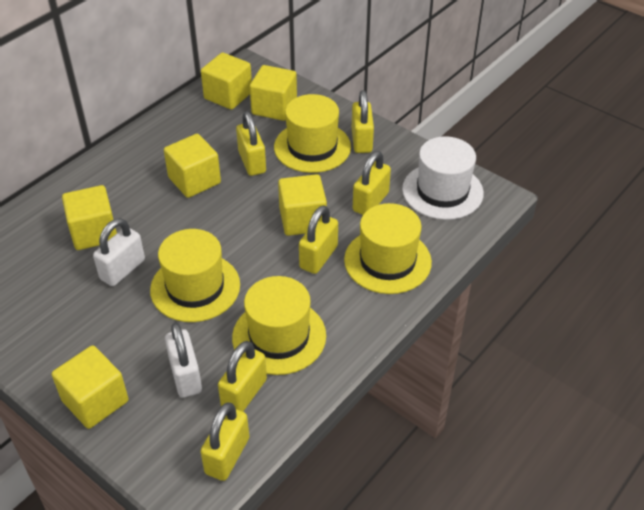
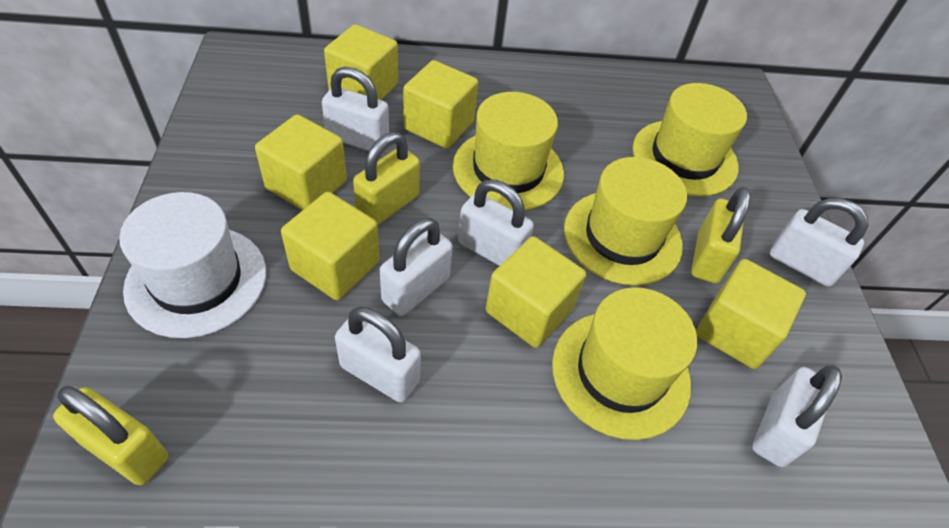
white padlock: [93,218,145,286] [165,323,202,398] = 2 -> [322,67,389,151] [335,307,421,403] [380,218,453,316] [458,180,534,266] [752,366,842,467] [770,198,869,287] = 6
yellow padlock: [200,402,249,481] [218,341,267,412] [236,112,266,176] [299,206,338,274] [352,90,374,153] [353,151,391,215] = 6 -> [53,386,168,485] [353,132,420,226] [691,187,750,283] = 3

